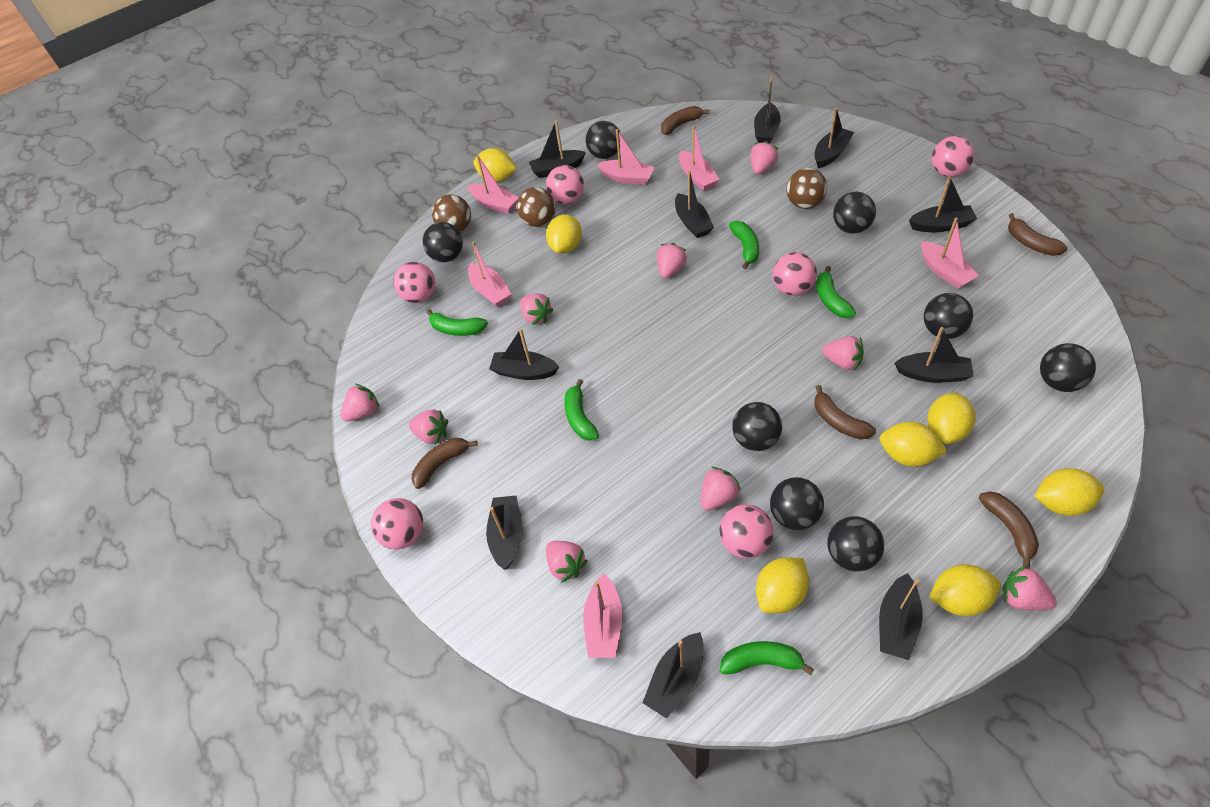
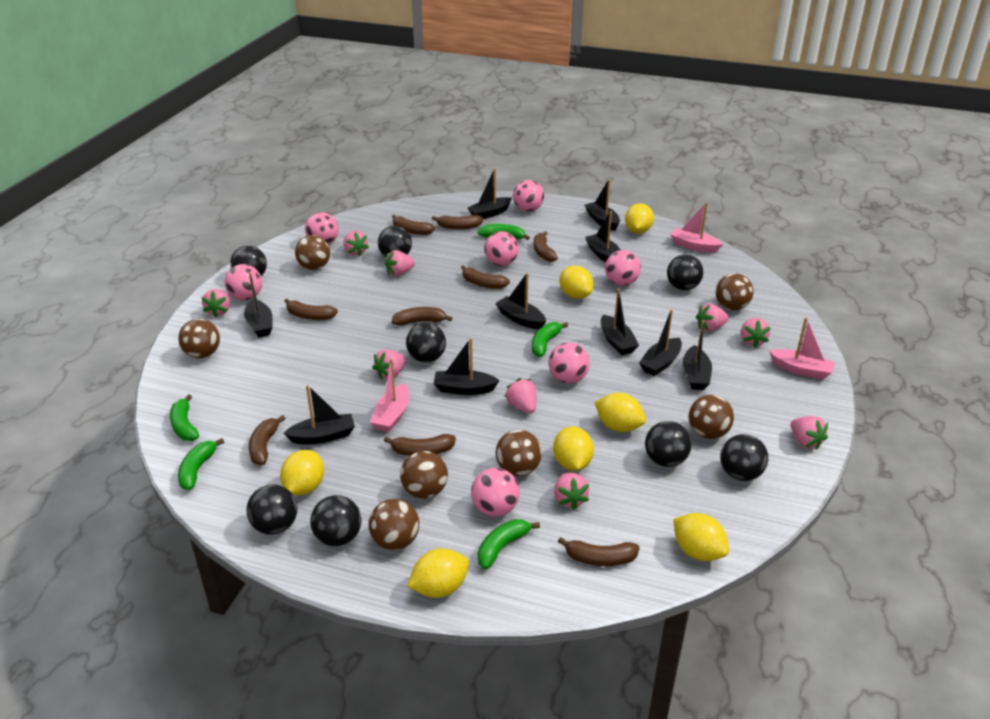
brown ball: [432,194,471,232] [517,187,556,227] [787,168,827,209] = 3 -> [178,319,220,358] [295,235,330,270] [369,499,419,550] [400,451,448,499] [496,430,542,476] [689,395,734,439] [716,273,754,310] = 7
brown banana: [412,438,478,489] [661,106,709,135] [814,385,876,440] [979,491,1039,569] [1008,213,1068,256] = 5 -> [249,415,286,465] [285,299,338,320] [384,434,456,456] [392,215,436,235] [392,307,452,326] [432,215,483,229] [461,265,510,289] [534,231,558,262] [558,537,640,566] = 9
pink ball: [371,498,423,550] [393,262,436,303] [546,165,584,204] [719,504,773,558] [773,252,817,296] [932,136,974,177] = 6 -> [225,264,262,300] [305,212,339,245] [471,468,520,517] [484,231,519,266] [513,180,544,212] [548,342,590,383] [605,250,641,286] = 7
pink boat: [468,155,519,214] [468,241,511,307] [583,574,622,658] [597,129,655,185] [679,125,719,191] [921,218,979,288] = 6 -> [370,359,409,432] [670,202,723,253] [769,317,835,380] = 3

